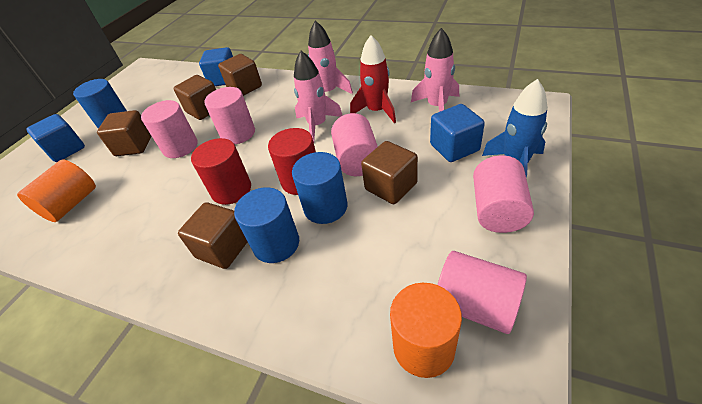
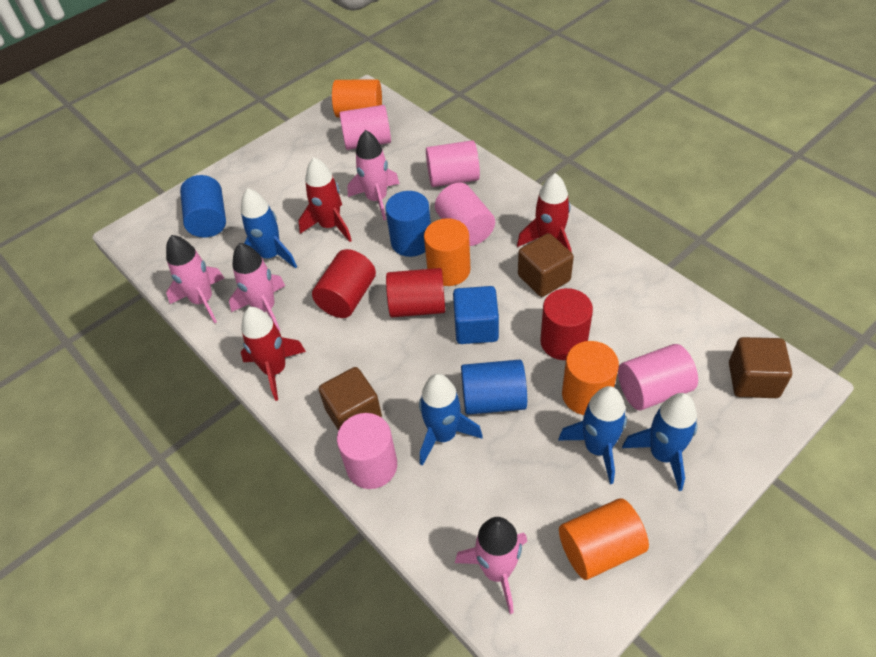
blue cube: [26,114,85,162] [199,47,233,86] [430,104,485,162] = 3 -> [453,286,499,344] = 1
blue rocket: [482,79,548,177] = 1 -> [241,188,297,268] [419,374,483,466] [558,386,627,484] [622,393,697,491] = 4
brown cube: [97,110,152,156] [173,75,216,120] [178,202,247,269] [218,54,262,96] [361,141,418,204] = 5 -> [319,367,382,431] [518,233,574,297] [729,337,792,398] = 3
orange cylinder: [17,160,96,222] [390,283,462,378] = 2 -> [332,79,382,117] [424,218,470,286] [559,498,649,580] [562,341,619,415] = 4
pink rocket: [294,51,343,142] [308,21,353,94] [411,28,459,112] = 3 -> [166,235,224,323] [229,243,285,331] [347,130,399,220] [455,517,527,614] = 4
red cylinder: [191,138,251,205] [268,128,316,195] = 2 -> [312,249,376,318] [386,268,445,317] [540,288,593,360] = 3
red rocket: [350,35,396,123] = 1 -> [241,307,306,401] [298,157,352,242] [517,173,572,253] = 3

